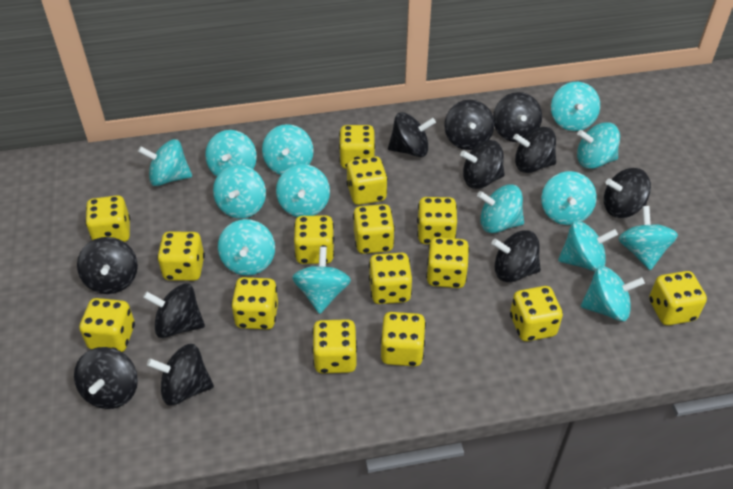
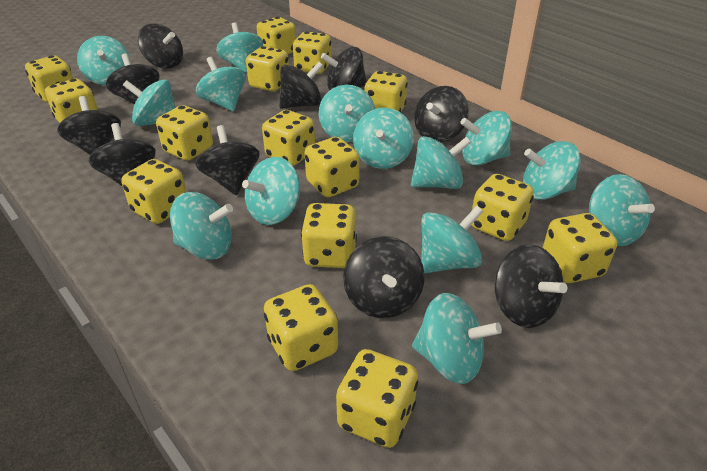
black spinning top: [74,347,138,409] [77,237,138,294] [143,283,205,338] [147,344,214,405] [388,112,436,157] [444,100,494,150] [460,140,505,189] [492,230,541,282] [493,92,542,142] [513,127,556,173] [604,168,651,218] = 11 -> [57,96,121,155] [89,123,156,187] [106,53,160,104] [138,24,183,69] [195,125,260,195] [279,62,323,109] [321,47,367,90] [343,236,424,318] [414,86,469,142] [495,244,567,328] = 10

